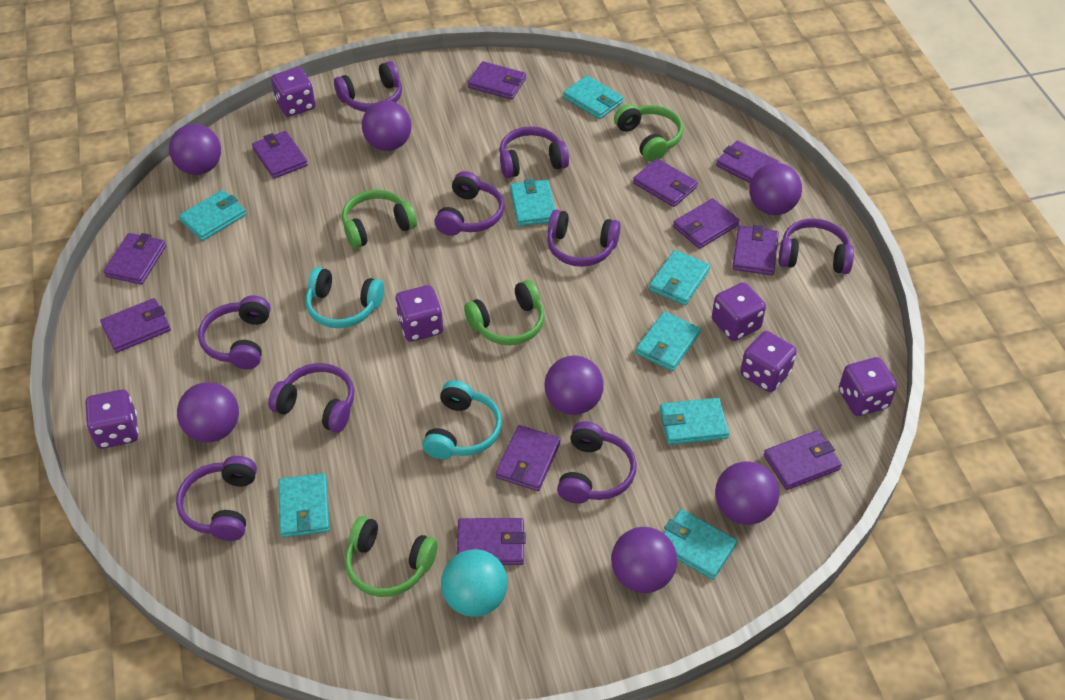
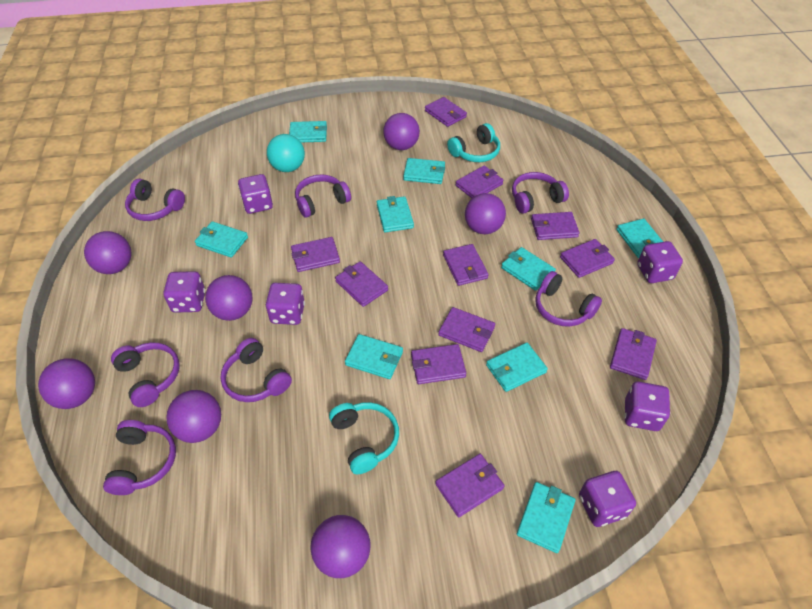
green headphones: [342,190,417,249] [345,516,438,597] [464,280,545,345] [614,104,683,162] = 4 -> none = 0
purple headphones: [176,456,257,541] [198,295,271,369] [268,363,354,433] [334,61,402,112] [434,171,504,236] [499,126,569,178] [547,209,621,267] [557,421,637,503] [779,219,854,274] = 9 -> [103,420,176,495] [111,342,179,407] [125,179,185,221] [220,338,292,402] [295,174,351,218] [512,172,569,214] [535,271,602,327] = 7
turquoise wallet: [179,190,246,241] [278,473,330,538] [510,179,555,226] [563,75,623,119] [636,311,701,371] [649,250,710,305] [660,398,729,445] [664,509,737,580] = 8 -> [195,221,248,258] [289,121,327,143] [345,334,403,379] [377,196,414,232] [403,158,445,184] [486,343,548,392] [501,247,556,291] [517,482,575,553] [616,218,663,258] = 9

